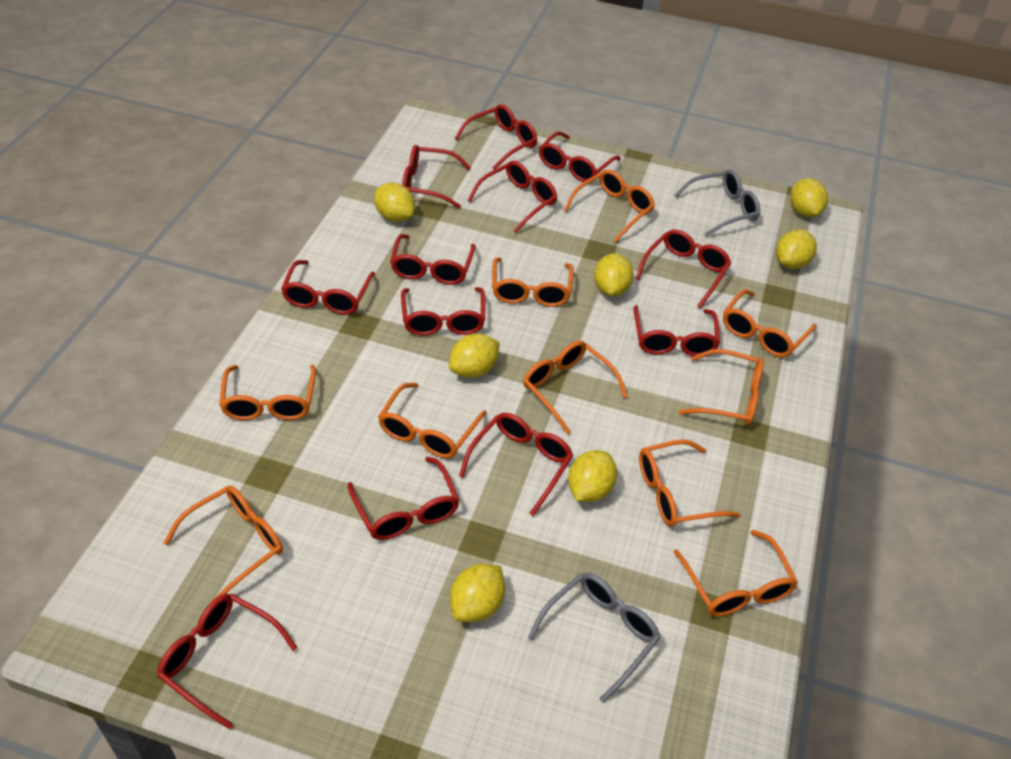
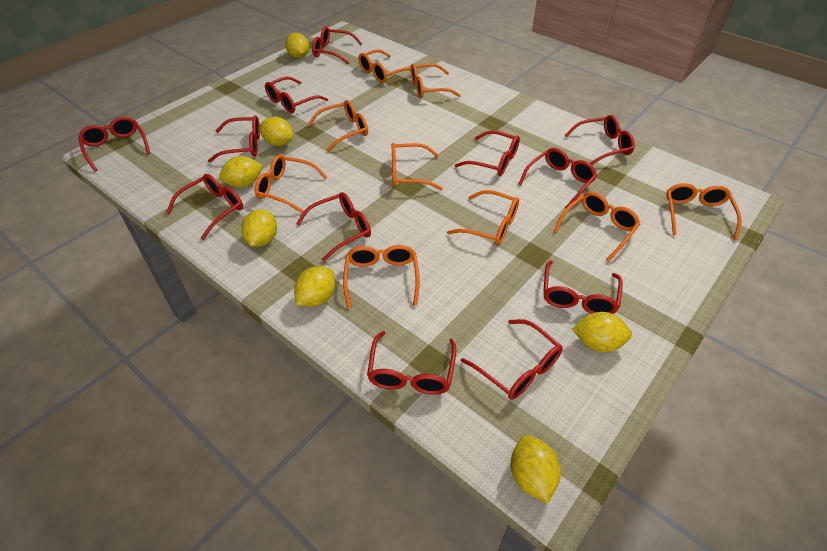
grey glasses: [528,572,660,703] [674,169,760,237] = 2 -> none = 0
orange glasses: [164,485,283,598] [219,365,316,420] [378,383,487,458] [492,258,574,307] [523,341,628,434] [564,170,655,242] [639,439,740,527] [674,530,798,616] [679,349,764,426] [723,289,816,357] = 10 -> [255,155,328,213] [308,100,368,152] [343,245,420,308] [358,49,411,83] [392,143,443,190] [411,64,461,98] [447,190,519,245] [554,192,640,262] [666,183,741,240] = 9

